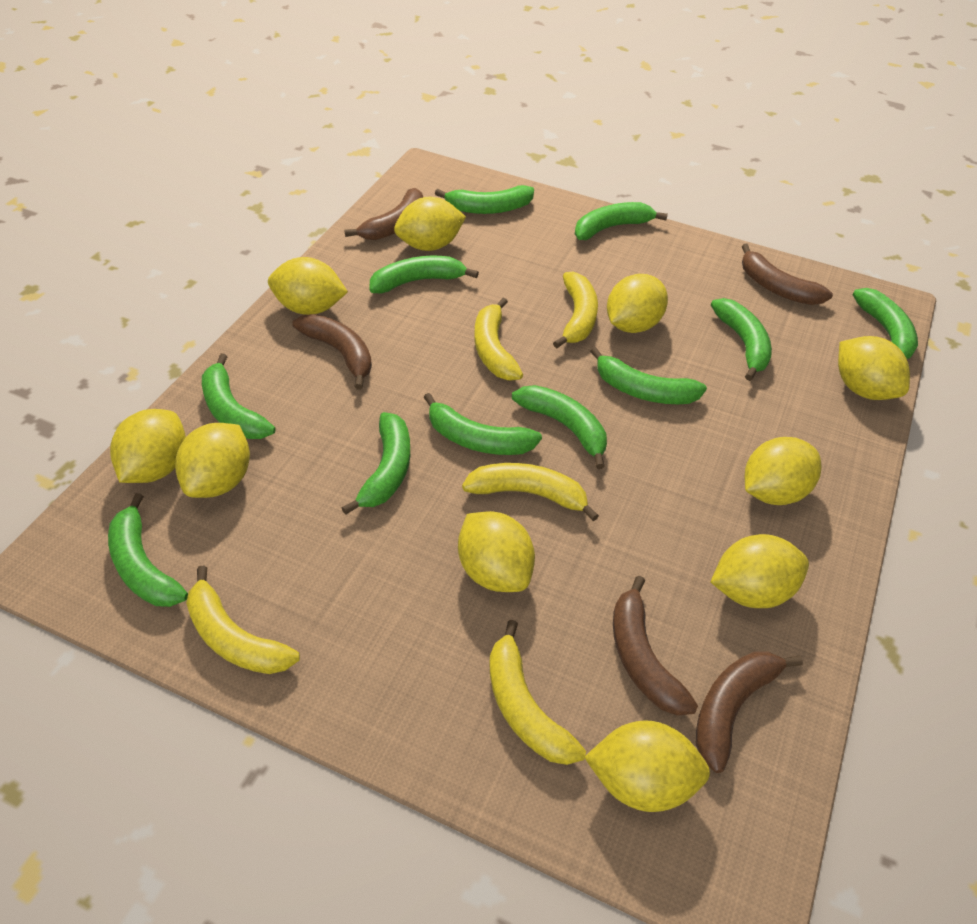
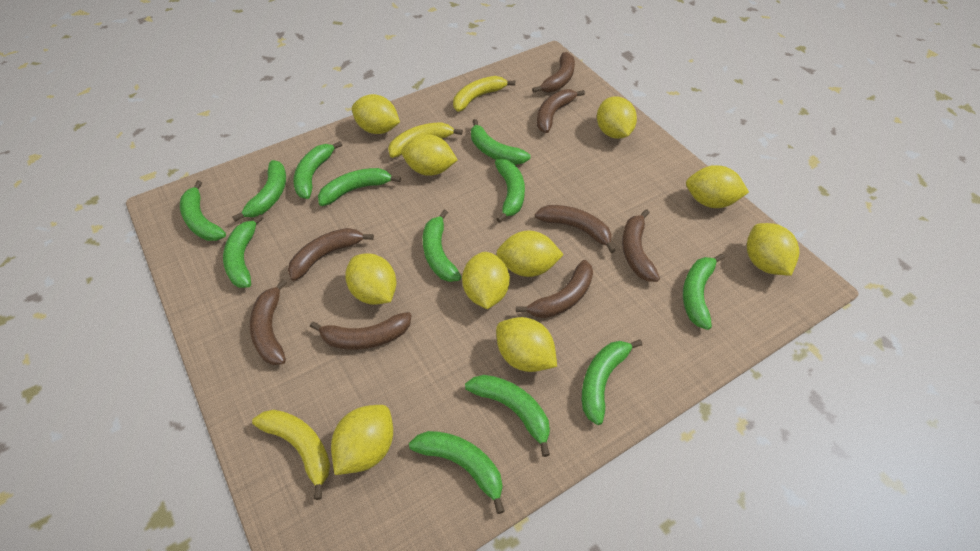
brown banana: [292,314,372,389] [344,188,423,240] [613,576,698,716] [696,652,803,773] [742,244,833,305] = 5 -> [250,279,287,365] [288,228,374,281] [310,312,411,350] [516,260,593,318] [532,52,575,93] [535,205,616,253] [537,89,585,133] [622,209,660,282] = 8
green banana: [108,493,188,607] [202,353,276,439] [342,412,410,515] [370,256,479,293] [424,393,542,455] [435,185,534,214] [512,385,607,469] [575,202,668,240] [590,347,707,404] [711,298,772,381] [853,288,918,359] = 11 -> [180,180,226,241] [223,214,264,288] [232,160,286,222] [293,141,342,199] [318,168,401,206] [409,431,505,514] [423,210,461,282] [465,375,550,457] [471,119,531,165] [495,159,525,223] [582,340,642,425] [683,254,724,330] = 12
yellow banana: [186,566,300,674] [462,463,599,521] [474,297,523,381] [489,620,586,765] [553,271,598,348] = 5 -> [252,410,330,500] [388,122,463,158] [453,76,515,112] = 3

